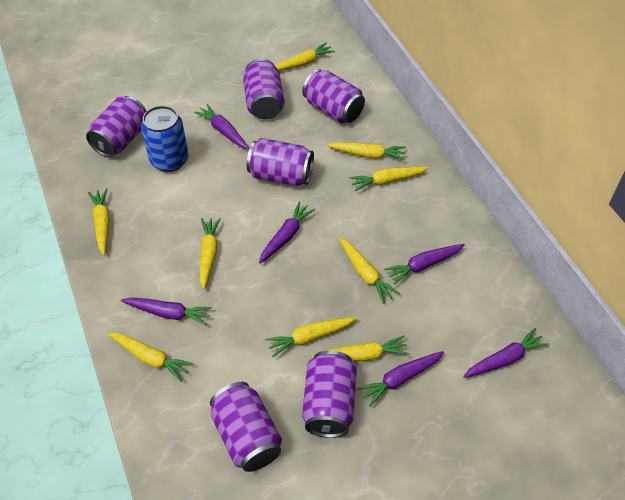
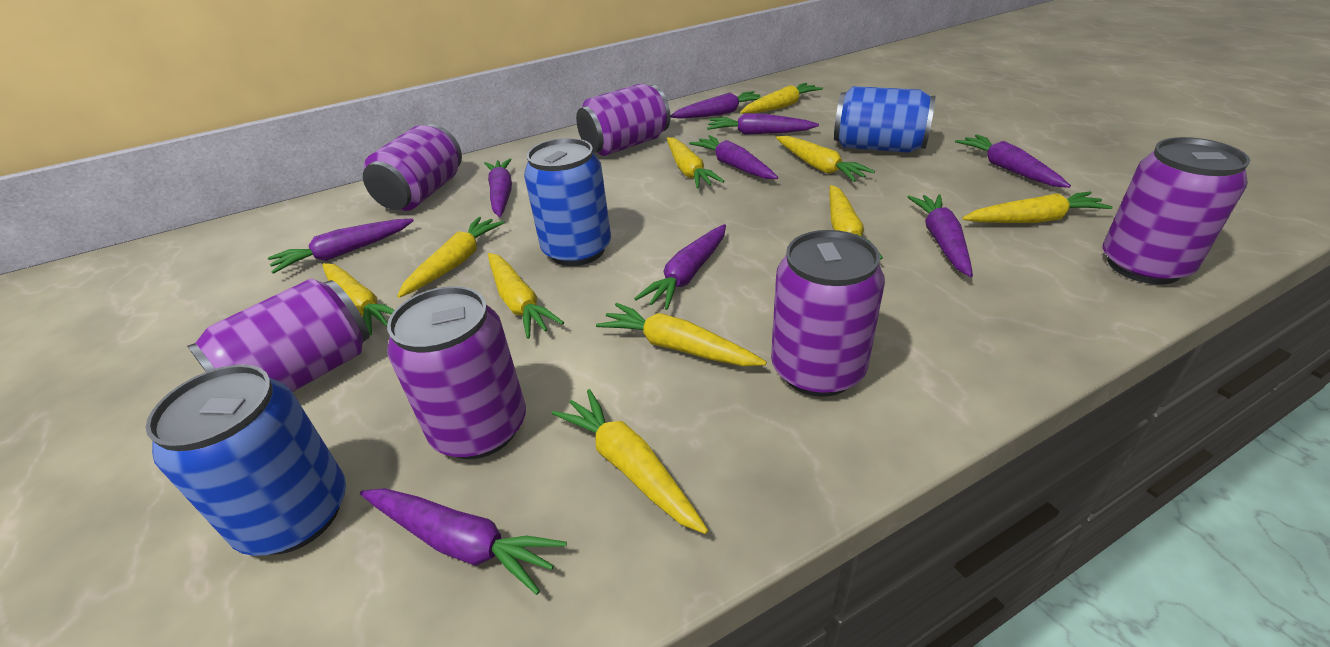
blue can: [141,106,189,172] = 1 -> [145,364,346,556] [524,138,611,266] [834,86,936,153] = 3
purple carrot: [121,297,212,325] [194,104,249,149] [259,202,315,264] [357,351,444,407] [384,244,465,284] [463,328,549,378] = 6 -> [268,219,414,274] [360,488,567,595] [484,158,512,217] [634,224,726,310] [670,91,761,119] [689,135,778,179] [707,113,819,135] [908,194,973,277] [955,134,1071,188] = 9
yellow carrot: [88,188,110,255] [107,332,193,382] [200,218,221,290] [265,317,357,357] [275,42,335,71] [312,335,409,361] [327,142,406,160] [339,238,400,304] [349,167,429,191] = 9 -> [322,263,395,335] [397,217,505,298] [488,253,564,339] [552,389,708,534] [596,303,767,366] [667,137,724,189] [740,83,823,114] [776,136,875,182] [829,185,883,259] [962,192,1113,223] = 10

